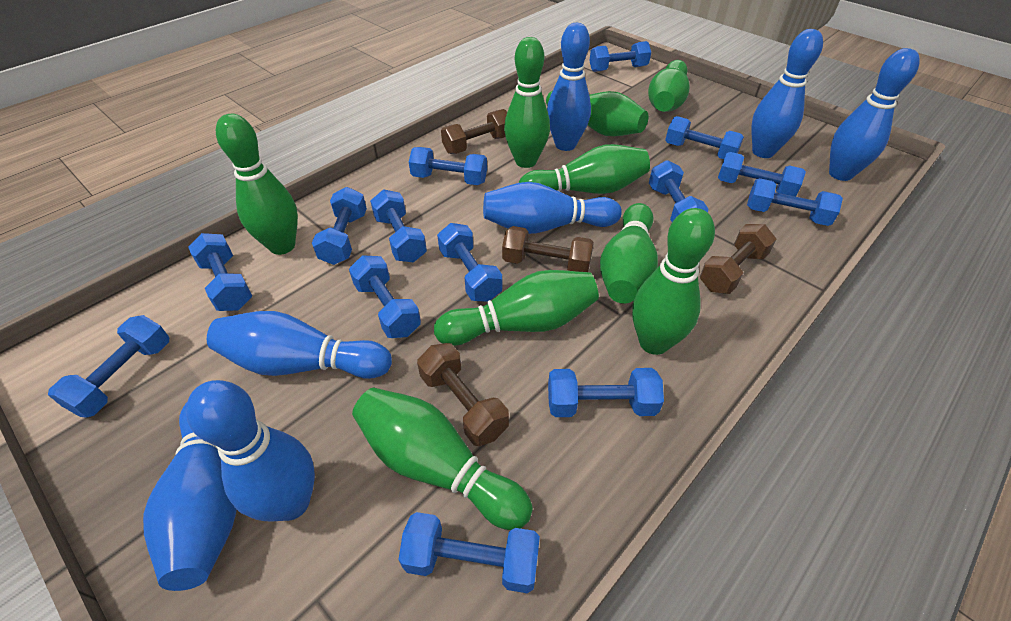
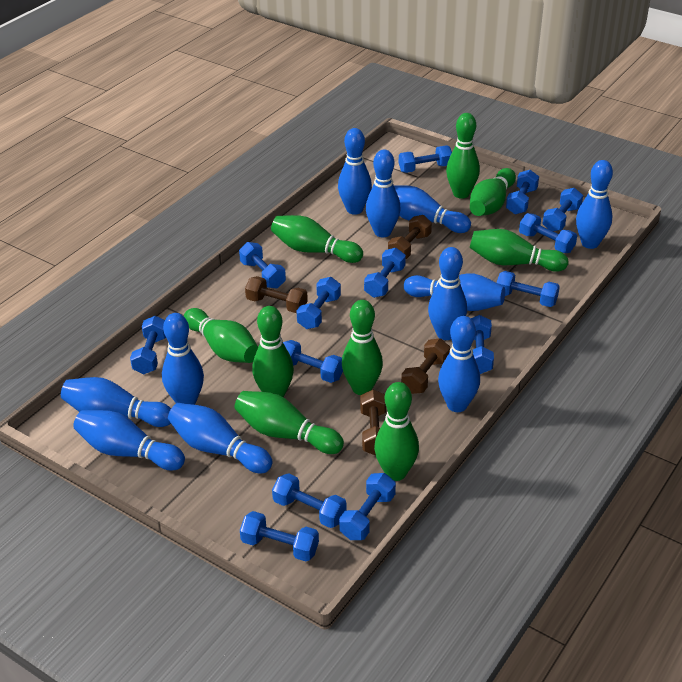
blue bowling pin: [143,403,237,591] [186,380,315,522] [207,311,392,379] [483,182,622,234] [547,23,591,151] [752,29,823,158] [829,48,920,181] = 7 -> [61,377,171,427] [73,410,185,471] [162,313,204,405] [168,403,273,473] [338,128,372,215] [366,150,401,237] [394,185,471,233] [404,273,505,311] [428,247,467,340] [438,316,480,412] [576,160,613,249] = 11

